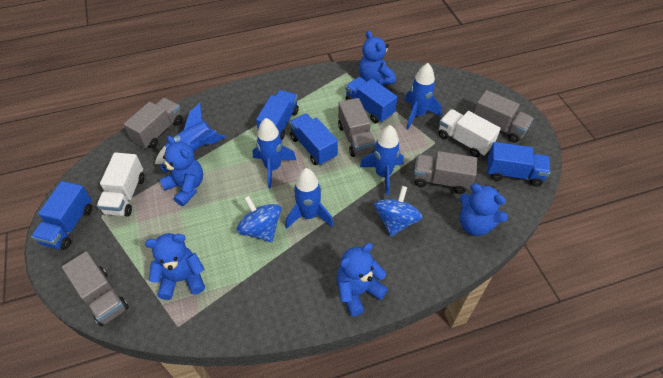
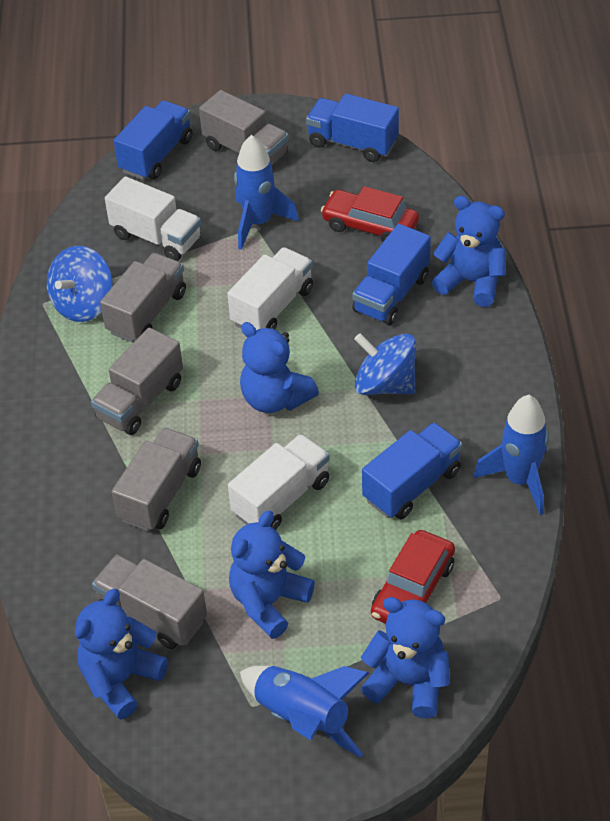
blue rocket: [155,103,226,164] [253,118,296,188] [285,168,333,229] [360,125,404,195] [405,63,442,129] = 5 -> [234,135,299,250] [240,666,369,758] [474,395,549,515] = 3
blue truck: [31,181,92,250] [256,90,299,140] [289,113,338,165] [345,77,397,123] [487,142,550,187] = 5 -> [114,100,192,180] [306,94,399,162] [352,224,431,325] [362,423,463,519] = 4
red car: none = 0 -> [321,186,419,242] [371,530,455,624] = 2
white truck: [97,152,145,216] [439,109,501,157] = 2 -> [105,176,201,261] [227,247,313,330] [228,434,330,530] = 3

